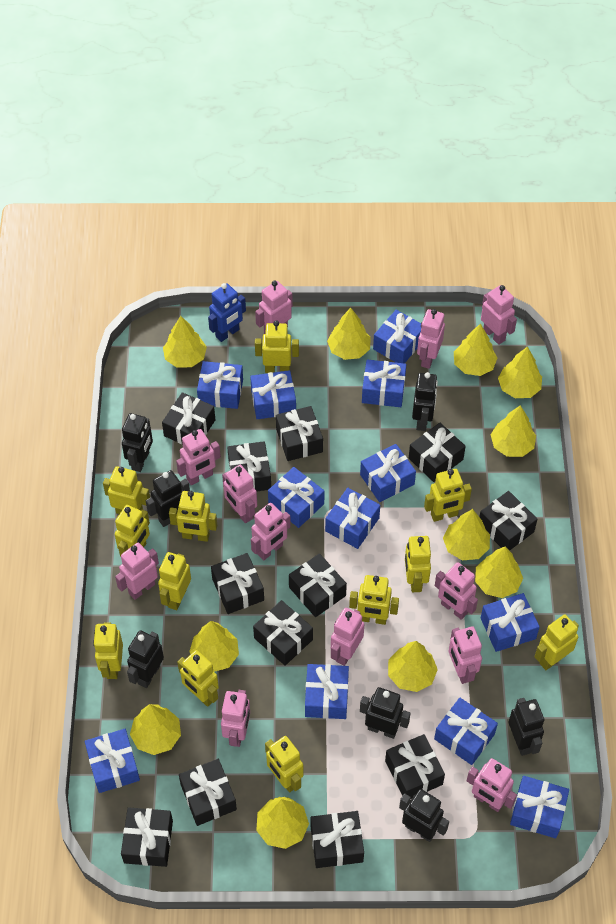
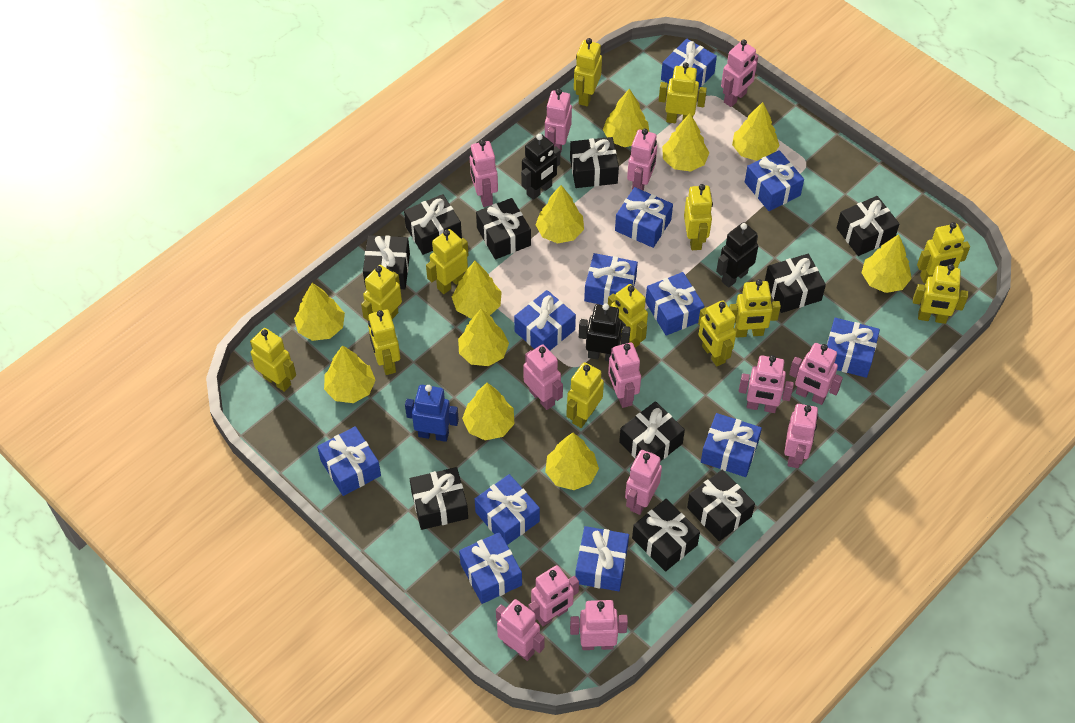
black gift: [121,807,173,867] [162,392,215,444] [179,759,237,826] [211,553,264,614] [227,441,271,491] [253,600,313,666] [276,406,323,461] [289,553,347,617] [311,811,364,868] [385,734,445,799] [409,423,466,482] [479,491,538,551] = 12 -> [363,235,410,289] [404,194,462,255] [410,467,468,530] [476,198,531,260] [570,137,619,188] [619,401,685,461] [632,499,700,572] [687,469,755,541] [765,254,826,313] [837,196,899,256] = 10
black robot: [122,413,153,472] [127,630,164,688] [146,470,190,527] [360,687,411,739] [399,789,449,842] [412,372,438,431] [509,698,544,756] = 7 -> [521,134,560,200] [579,303,631,361] [716,222,758,288] = 3
pink robot: [115,543,159,600] [176,429,221,485] [221,690,250,747] [222,465,257,523] [251,503,291,560] [255,281,293,334] [331,608,364,666] [417,309,445,369] [435,562,478,620] [449,626,482,684] [466,758,517,812] [481,285,517,345] = 12 -> [470,140,498,207] [496,599,545,661] [523,344,563,410] [529,565,579,626] [545,89,572,154] [570,600,628,650] [608,342,641,408] [625,450,662,515] [627,128,657,190] [721,40,758,107] [739,355,794,413] [784,404,818,468] [789,343,843,405] = 13
yellow robot: [93,622,123,679] [103,466,150,514] [115,505,150,557] [158,552,191,610] [169,491,217,542] [177,650,219,707] [255,320,299,373] [265,736,303,792] [349,575,399,625] [405,536,431,592] [424,469,472,522] [535,614,579,670] = 12 -> [250,328,296,392] [361,265,402,321] [368,309,400,375] [426,229,469,294] [566,362,604,428] [574,38,602,106] [608,284,648,348] [659,63,707,123] [684,184,713,250] [698,300,737,366] [729,279,781,338] [913,264,968,324] [917,222,970,283] = 13

